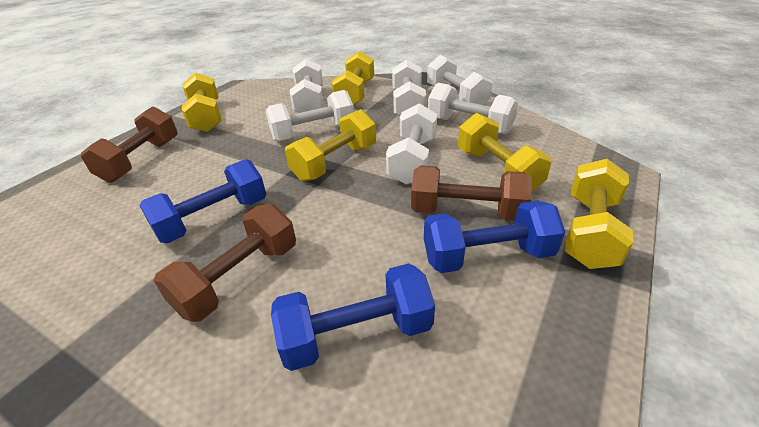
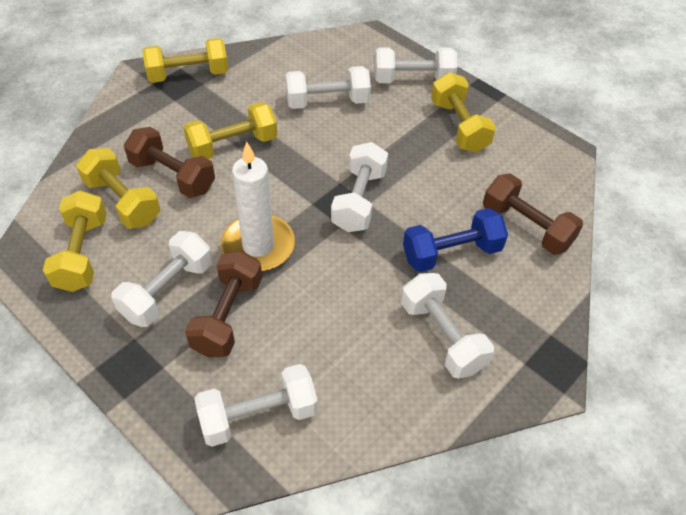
blue dumbbell: [139,159,266,244] [271,263,435,371] [424,200,565,273] = 3 -> [403,208,508,272] = 1
white candle: none = 0 -> [221,142,295,271] = 1

